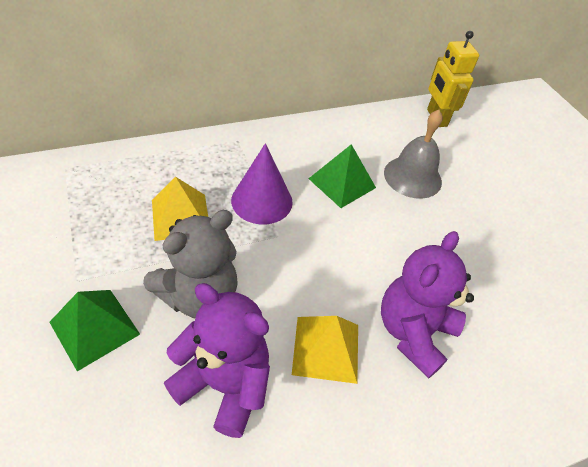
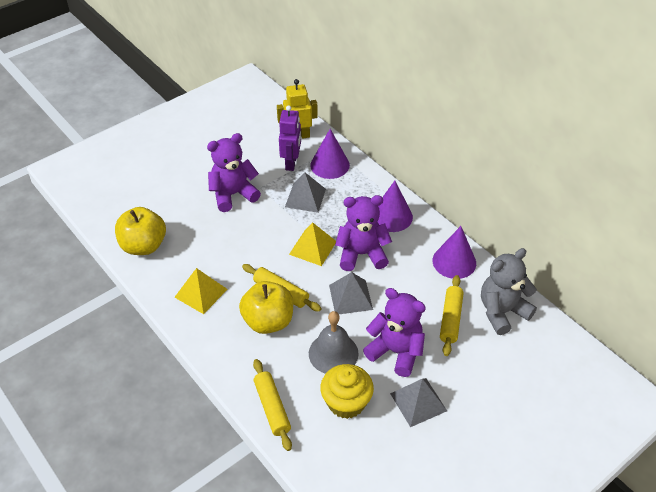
green pyramid: [49,290,140,371] [308,144,376,208] = 2 -> none = 0
grey pyramid: none = 0 -> [285,172,326,213] [329,272,373,314] [390,378,447,427] = 3
purple cone: [231,143,293,224] = 1 -> [310,129,350,179] [377,181,413,232] [433,226,476,279] = 3
purple robot: none = 0 -> [279,105,301,171] = 1
purple teddy bear: [164,283,270,438] [381,231,474,378] = 2 -> [207,133,261,212] [335,195,392,271] [363,288,426,377] = 3
yellow apple: none = 0 -> [115,207,166,255] [239,281,293,334] = 2
yellow cupcake: none = 0 -> [320,364,374,419] = 1
yellow rolling pin: none = 0 -> [242,264,321,311] [253,359,292,451] [440,275,464,356] = 3

